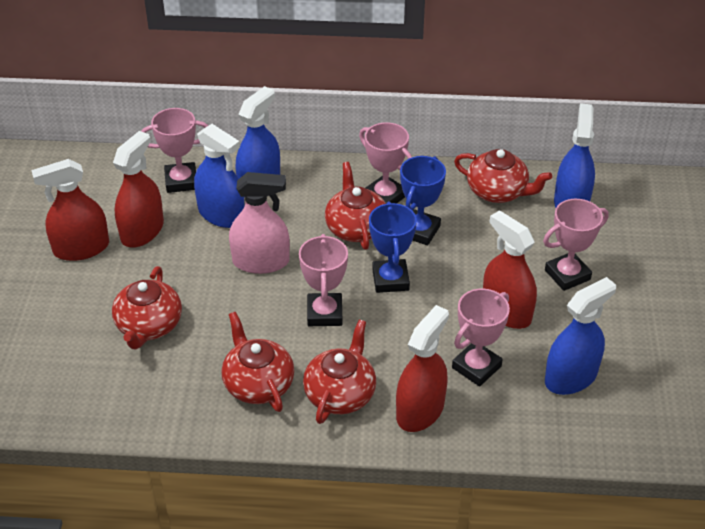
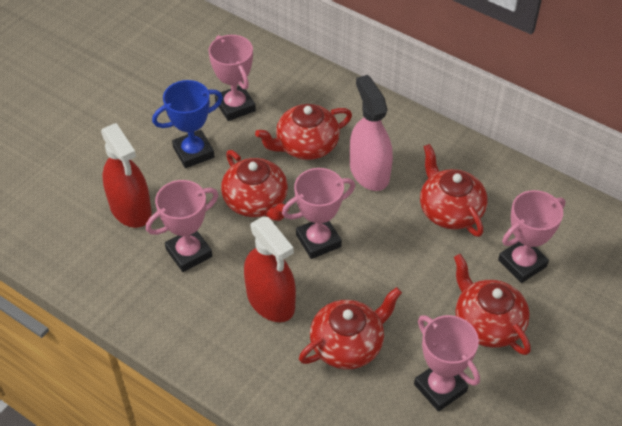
blue spray bottle: [194,124,244,228] [236,86,280,179] [545,277,616,395] [554,103,595,208] = 4 -> none = 0
blue trophy: [369,202,417,293] [400,156,446,245] = 2 -> [152,80,223,168] = 1
red spray bottle: [31,159,109,261] [113,131,164,247] [396,305,449,432] [483,210,537,329] = 4 -> [101,123,152,228] [244,217,296,322] = 2

